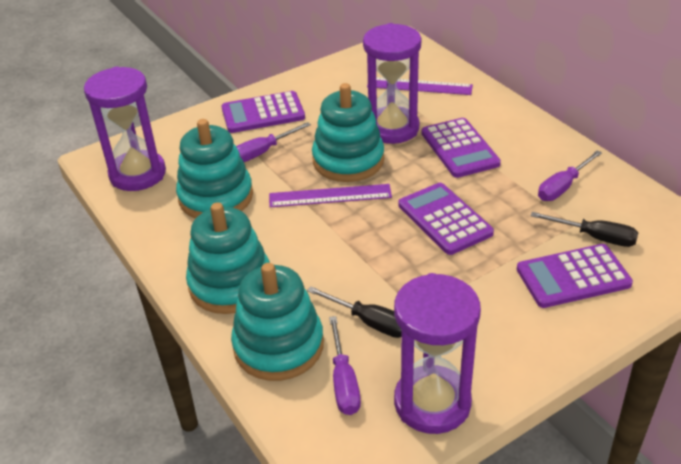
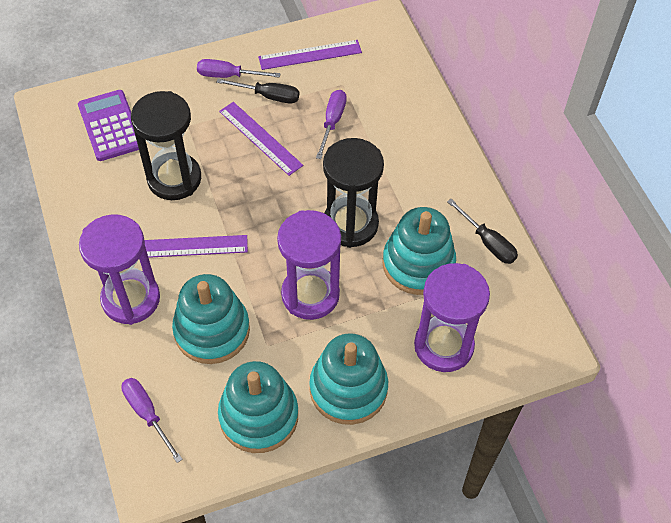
black hourglass: none = 0 -> [131,91,201,200] [323,138,384,248] = 2
purple calculator: [221,91,305,133] [398,183,494,255] [421,118,501,178] [517,244,633,308] = 4 -> [78,90,139,161] = 1
purple ruler: [269,184,392,207] [367,77,473,95] = 2 -> [145,235,248,258] [219,102,303,176] [258,40,362,70] = 3

